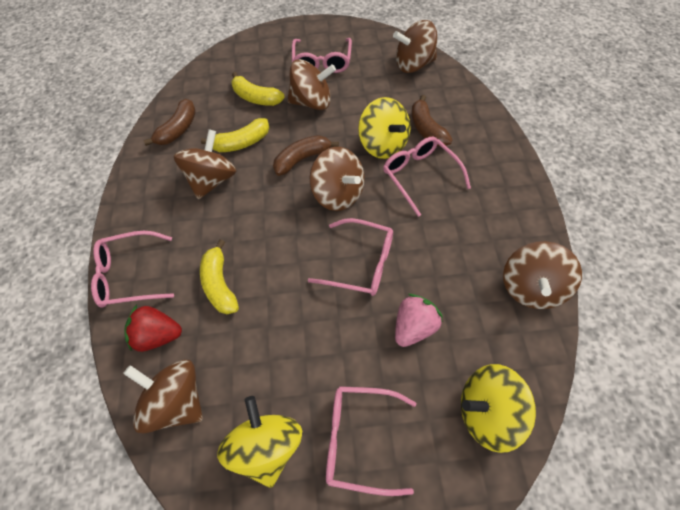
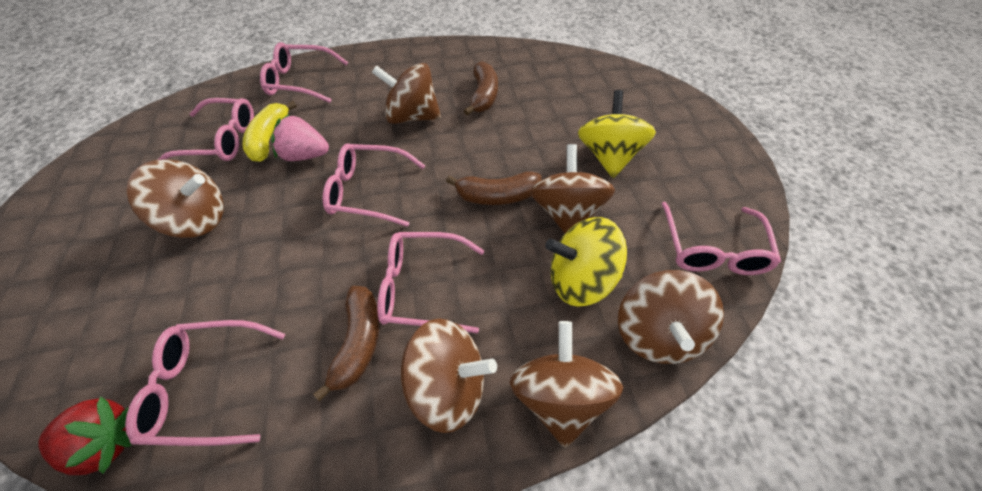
pink glasses: [91,230,174,308] [292,38,352,73] [308,218,393,296] [326,386,416,496] [383,136,471,217] = 5 -> [125,320,285,446] [158,98,254,161] [260,42,348,103] [323,144,425,227] [377,232,484,334] [661,202,781,275] = 6
yellow banana: [200,240,239,314] [201,118,269,152] [231,72,285,106] = 3 -> [242,100,297,162] = 1
yellow spinning top: [217,396,302,488] [358,97,411,159] [461,364,536,453] = 3 -> [545,217,627,307] [578,90,656,178] = 2

